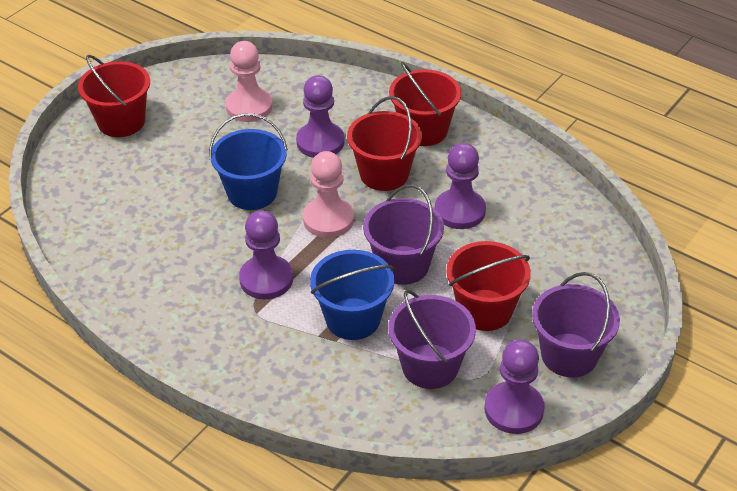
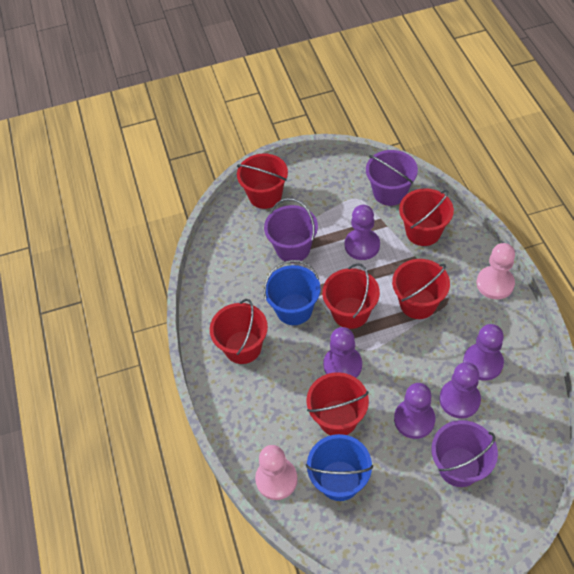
purple pawn: [239,210,293,299] [296,75,345,158] [435,143,486,229] [485,340,545,434] = 4 -> [323,327,362,378] [345,205,380,260] [394,383,435,439] [439,362,481,418] [463,324,504,381] = 5
red bucket: [78,55,150,137] [347,96,422,191] [389,62,461,146] [446,241,531,331] = 4 -> [210,299,268,364] [237,154,288,209] [307,372,369,435] [322,263,380,329] [392,259,450,319] [399,188,454,246] = 6

